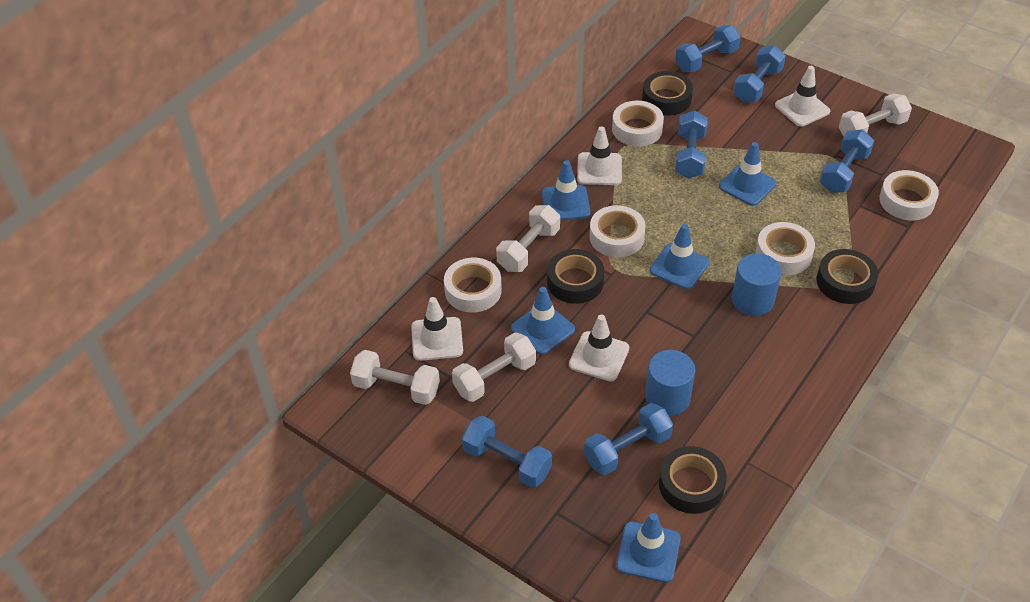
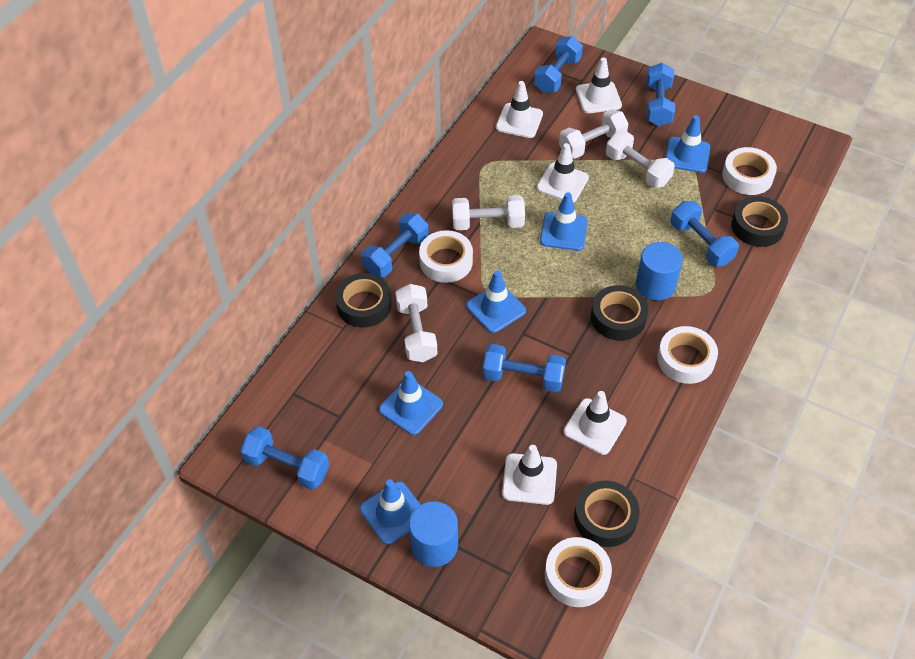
white tape: [444,258,502,313] [590,205,646,257] [612,101,664,147] [756,222,815,275] [879,170,939,220] = 5 -> [419,230,473,283] [545,537,612,607] [657,326,718,384] [722,147,777,195] = 4
white traffic cone: [411,297,463,361] [569,315,629,382] [577,126,622,185] [775,66,830,127] = 4 -> [496,81,543,138] [502,445,557,505] [537,143,589,202] [564,391,627,455] [576,58,622,113] = 5

